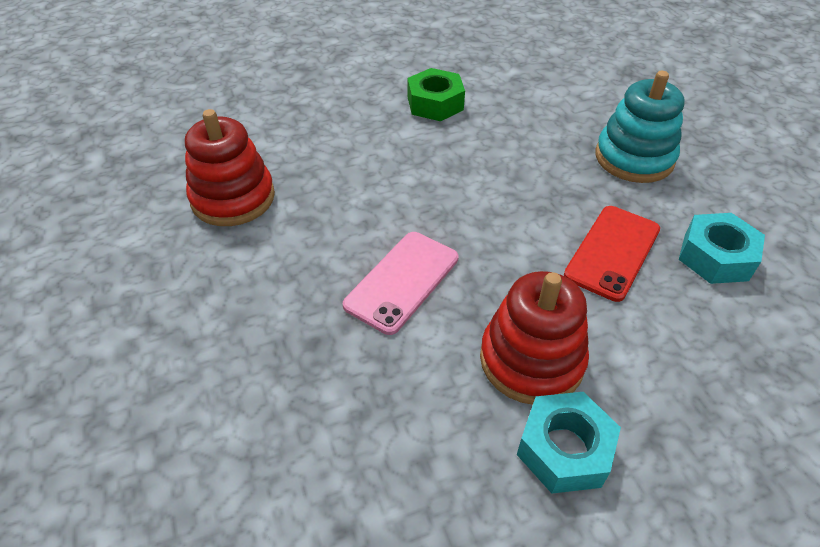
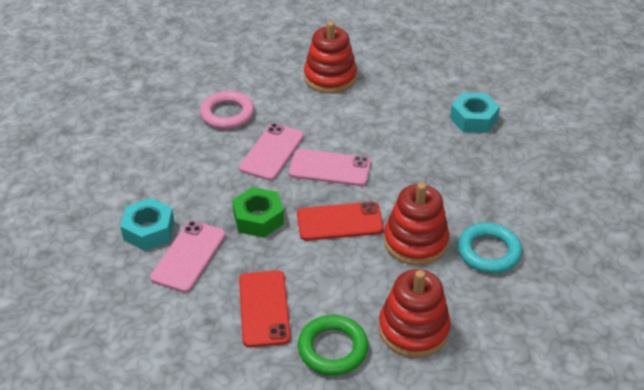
green ring: none = 0 -> [298,315,368,375] = 1
pink phone: [343,232,459,335] = 1 -> [150,221,226,293] [239,123,304,181] [289,149,371,186] = 3
pink ring: none = 0 -> [200,91,254,129] = 1
red phone: [564,206,660,302] = 1 -> [239,270,291,347] [297,202,384,241] = 2
red stacking toy: [185,109,275,226] [480,271,589,405] = 2 -> [304,21,357,93] [379,269,451,358] [384,182,449,265] = 3
turquoise ring: none = 0 -> [458,223,522,273] = 1
turquoise stacking toy: [596,71,685,183] = 1 -> none = 0

